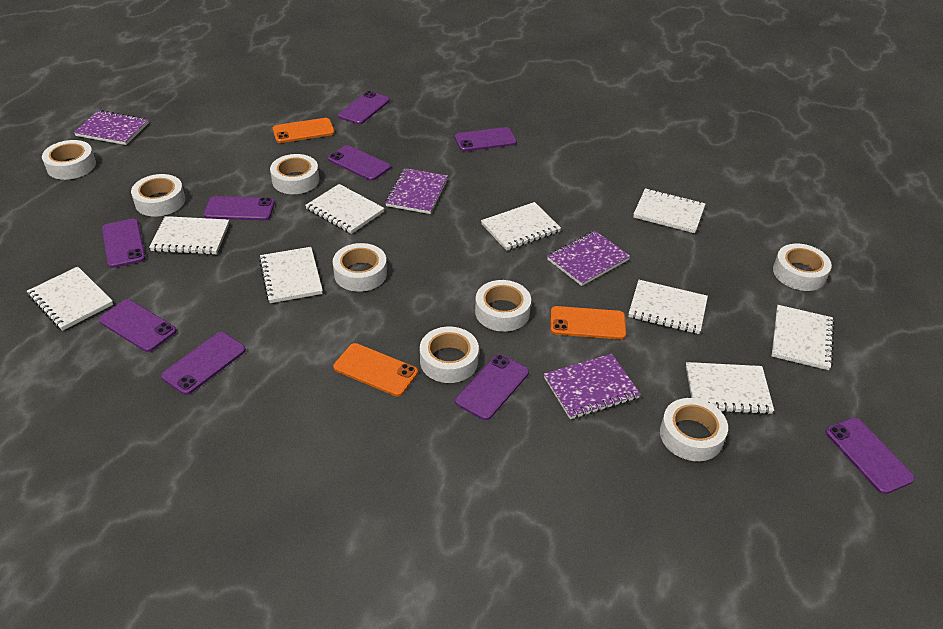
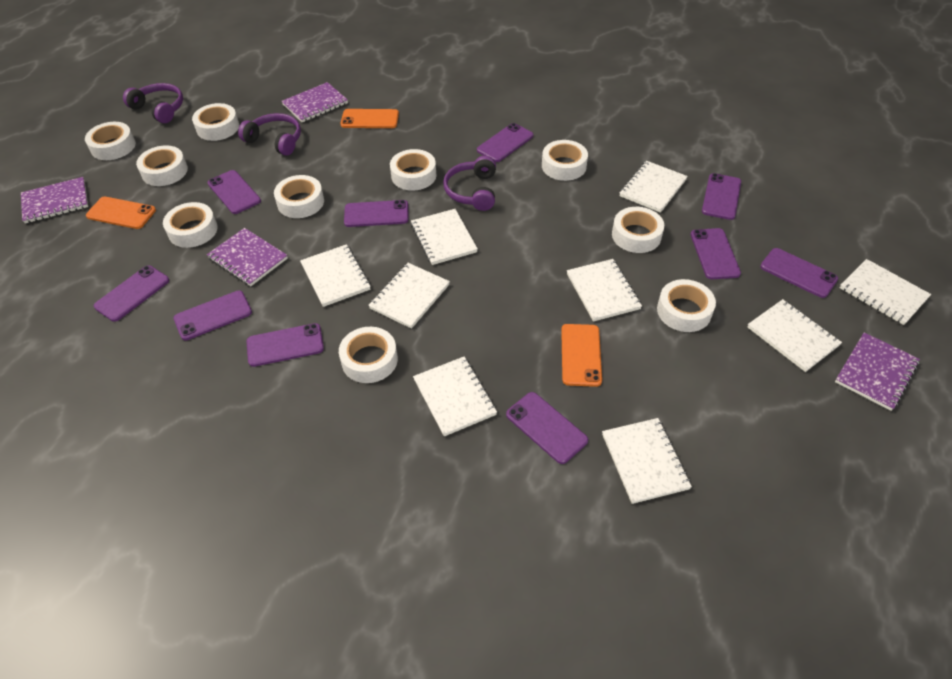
purple headphones: none = 0 -> [123,83,183,123] [238,113,301,156] [443,156,496,211] = 3
purple phone: [99,299,177,352] [102,219,146,268] [161,332,246,395] [204,196,275,220] [328,145,391,181] [338,91,390,125] [455,127,517,151] [455,354,529,420] [825,418,915,494] = 9 -> [94,265,169,322] [174,290,252,340] [207,170,261,214] [246,323,324,367] [344,200,409,227] [477,123,533,162] [506,392,588,464] [691,228,741,279] [702,173,741,220] [760,248,838,298] = 10
white tape: [42,140,96,180] [131,174,185,216] [270,154,319,194] [333,243,387,292] [420,327,479,383] [475,280,531,332] [660,398,728,461] [773,244,832,291] = 8 -> [85,122,136,160] [136,145,188,186] [163,202,218,248] [192,103,239,141] [274,175,324,218] [339,327,398,383] [390,149,436,191] [542,140,588,181] [612,207,664,253] [657,279,716,332] = 10

